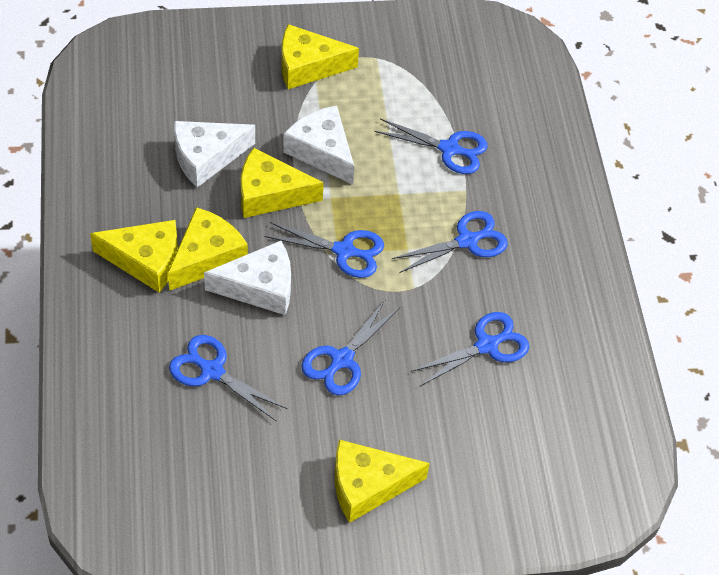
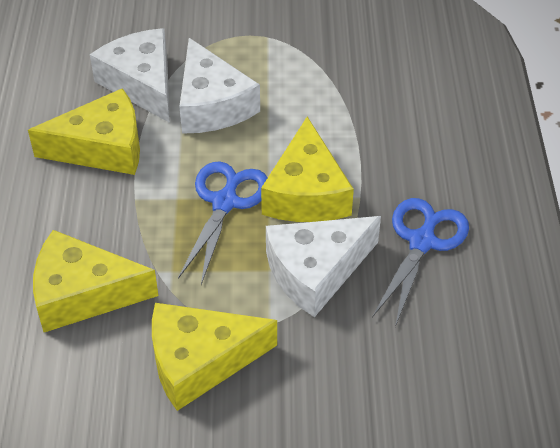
blue scissors: [169,335,288,421] [264,222,384,278] [301,299,400,395] [375,119,488,174] [392,211,508,273] [411,312,529,386] = 6 -> [178,161,267,285] [372,198,469,327] = 2
yellow cheese: [90,220,178,293] [168,207,248,291] [241,148,324,218] [282,24,359,89] [335,440,430,523] = 5 -> [28,88,140,175] [33,230,159,332] [152,303,277,411] [261,117,354,222] = 4

